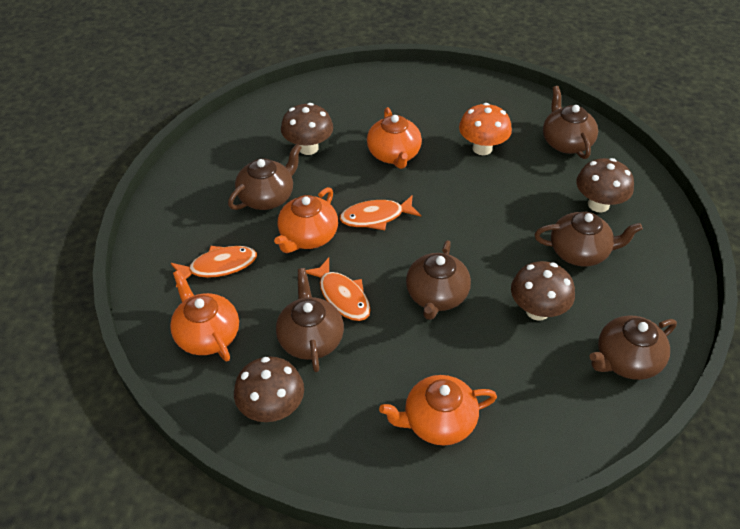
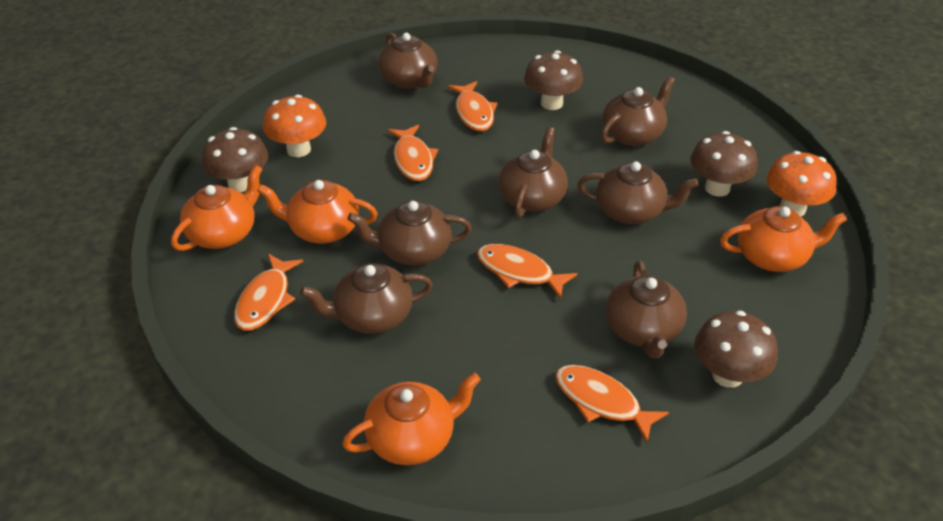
brown teapot: [228,144,302,210] [276,268,344,372] [406,240,471,320] [535,212,643,267] [543,86,598,159] [589,315,677,380] = 6 -> [300,263,433,334] [347,200,472,266] [378,33,438,89] [498,127,568,218] [577,161,698,224] [601,76,675,146] [606,260,687,358] = 7
orange fish: [171,246,257,287] [306,258,371,321] [339,195,421,230] = 3 -> [234,254,303,331] [388,125,438,181] [448,81,497,131] [477,244,577,299] [555,365,669,443] = 5
orange mushroom: [459,103,512,155] = 1 -> [263,95,326,157] [766,151,837,216] = 2

